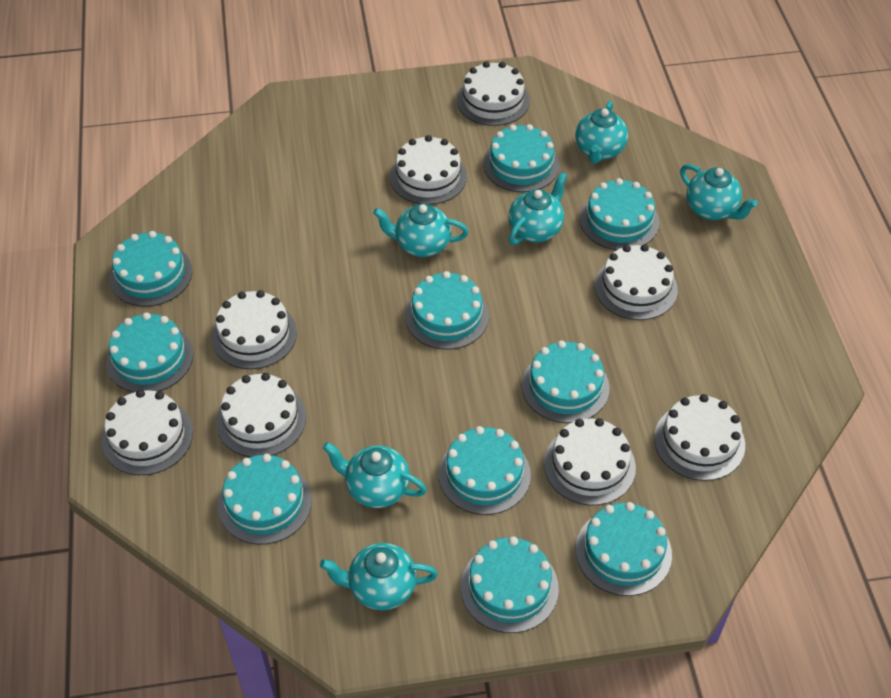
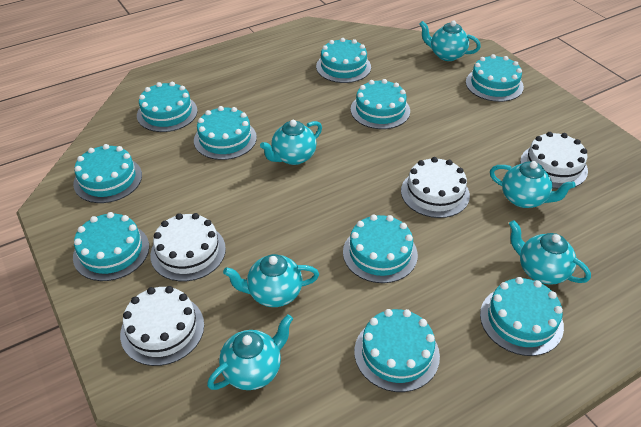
white cake: [102,389,193,475] [212,290,297,369] [216,373,306,457] [390,135,467,205] [457,62,530,126] [544,418,636,506] [595,244,678,320] [654,394,745,481] = 8 -> [120,286,204,366] [150,213,226,281] [401,157,470,218] [520,132,588,189] = 4

